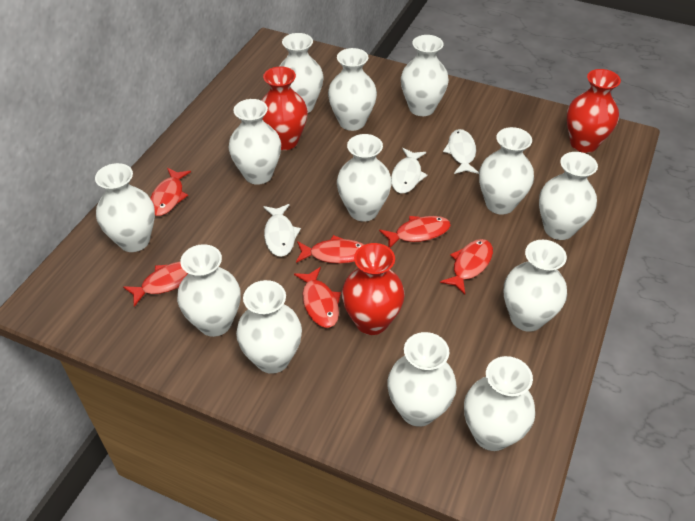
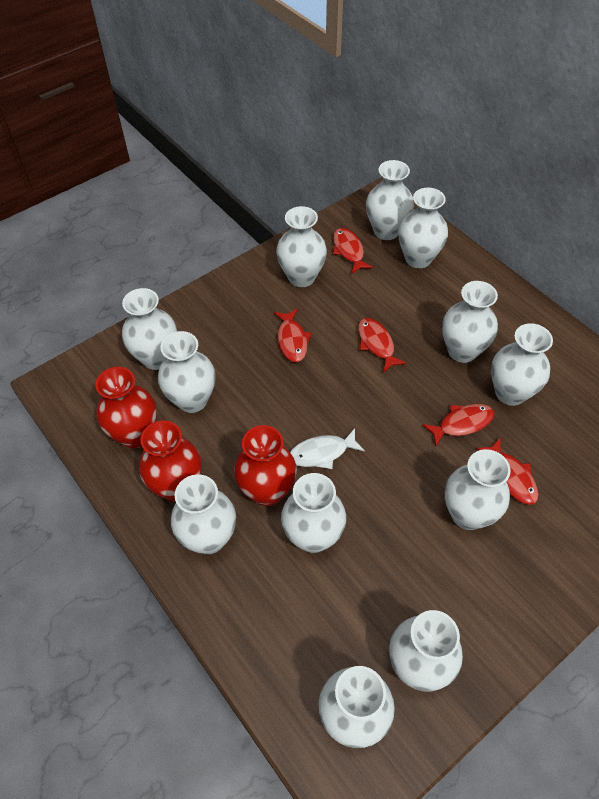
red fish: [123,262,188,307] [150,168,191,216] [294,267,341,328] [296,235,364,264] [379,216,451,248] [440,239,493,294] = 6 -> [274,309,312,362] [333,228,373,274] [358,318,407,372] [422,404,494,446] [477,438,539,505] = 5
white fish: [263,204,301,257] [391,148,427,193] [443,129,479,174] = 3 -> [290,428,365,469] = 1
white vase: [95,163,155,252] [177,244,241,337] [229,99,281,185] [236,280,302,374] [279,33,323,113] [328,48,377,131] [337,134,392,222] [387,332,457,427] [401,35,449,116] [464,356,535,451] [479,127,534,215] [504,240,567,332] [539,152,598,240] = 13 -> [122,288,177,370] [158,331,216,413] [171,474,236,554] [276,206,327,287] [281,473,346,553] [318,666,395,748] [366,160,414,240] [389,610,463,692] [398,188,448,268] [442,281,498,363] [445,449,511,530] [491,323,553,406] = 12

